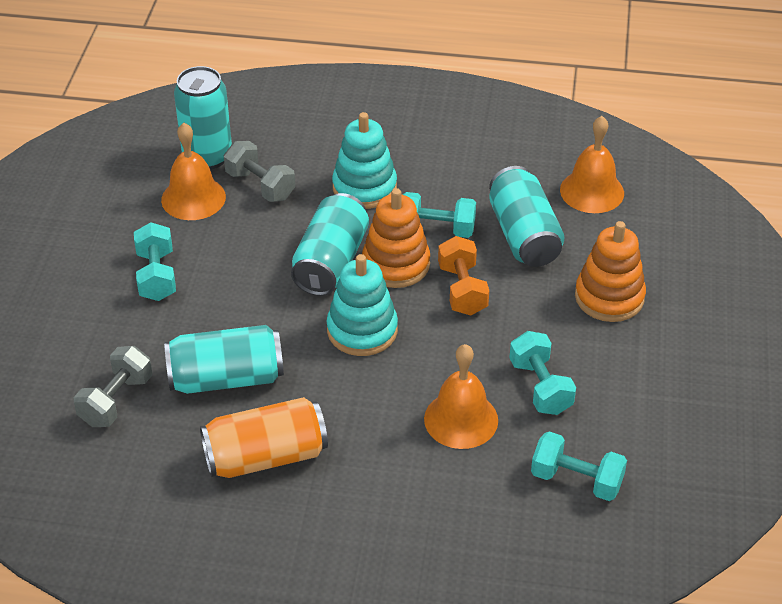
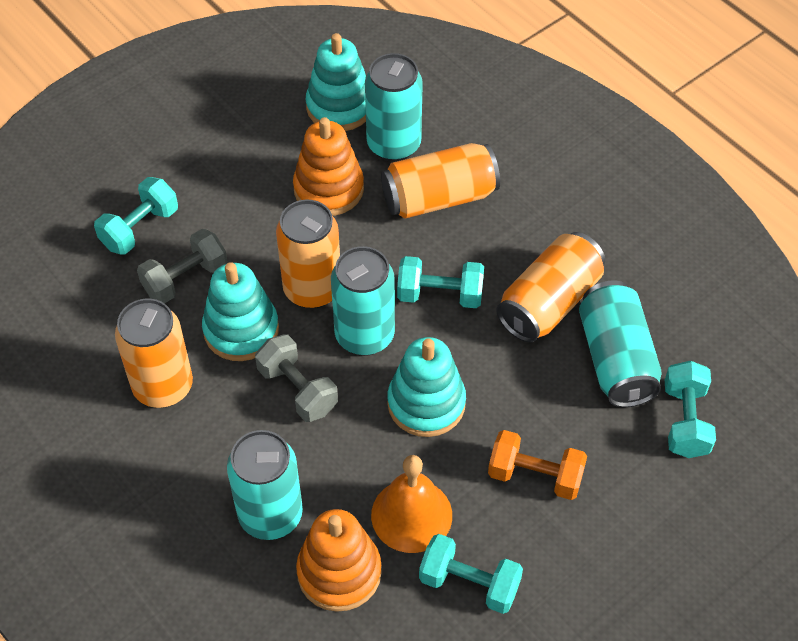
orange bell: [161,123,226,220] [424,344,498,449] [560,116,624,213] = 3 -> [371,455,452,553] = 1
orange can: [200,397,328,478] = 1 -> [115,299,193,408] [276,200,340,309] [381,143,500,219] [496,232,605,343] = 4
turquoise stacking toy: [326,254,398,356] [332,112,397,209] = 2 -> [202,262,279,361] [306,33,366,131] [387,337,466,437] = 3

